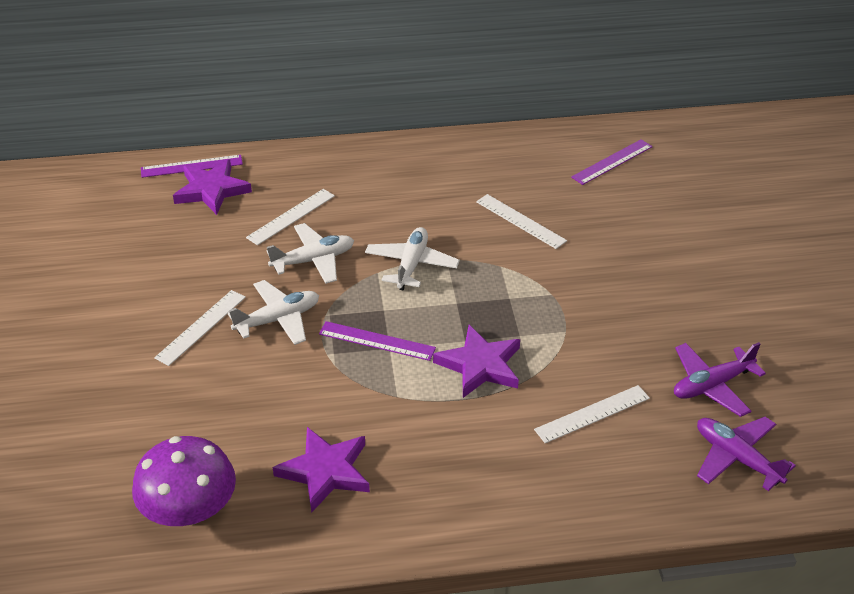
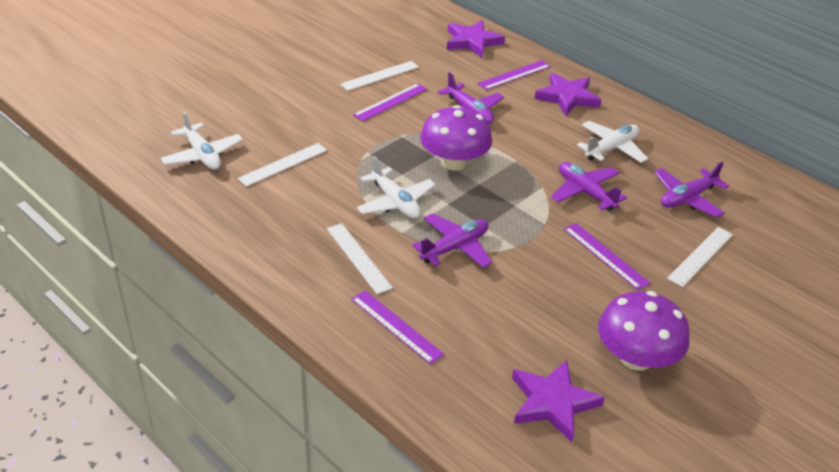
purple mushroom: [132,436,236,526] = 1 -> [420,105,492,171] [598,291,690,371] = 2
purple plane: [674,342,766,417] [697,417,796,491] = 2 -> [412,213,492,268] [438,72,504,124] [551,162,627,211] [654,162,729,217] = 4
purple ruler: [141,155,243,178] [319,321,436,361] [571,139,653,185] = 3 -> [351,291,444,364] [353,83,427,121] [477,60,551,90] [564,223,650,290] = 4

